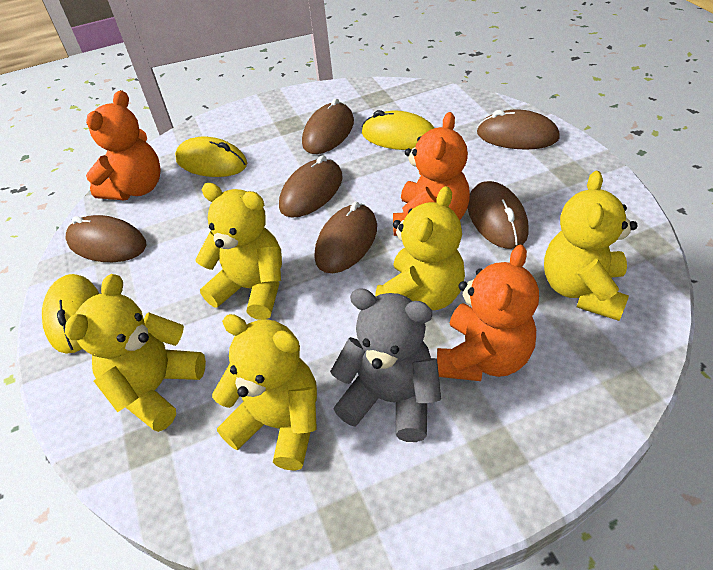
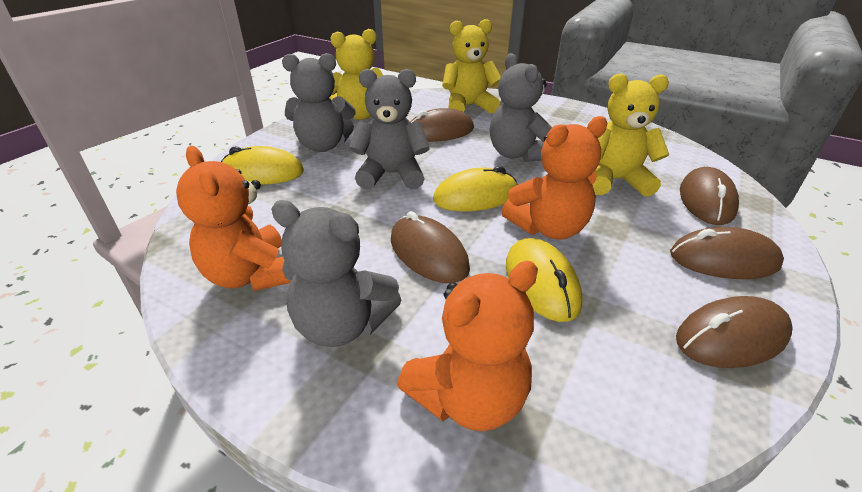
brown mouse: [66,215,146,262] [279,155,343,218] [302,98,354,154] [315,202,377,273] [468,181,529,249] [477,109,560,150] = 6 -> [391,211,470,283] [410,108,474,142] [670,227,784,279] [676,296,793,368] [680,167,739,225] = 5
grey teddy bear: [330,288,441,442] = 1 -> [271,200,401,347] [282,53,356,152] [349,69,430,189] [490,53,552,162] = 4
yellow teddy bear: [65,274,206,432] [195,183,282,320] [212,314,317,471] [375,186,465,310] [544,171,638,321] = 5 -> [329,29,383,120] [442,19,501,114] [592,74,670,197] = 3

